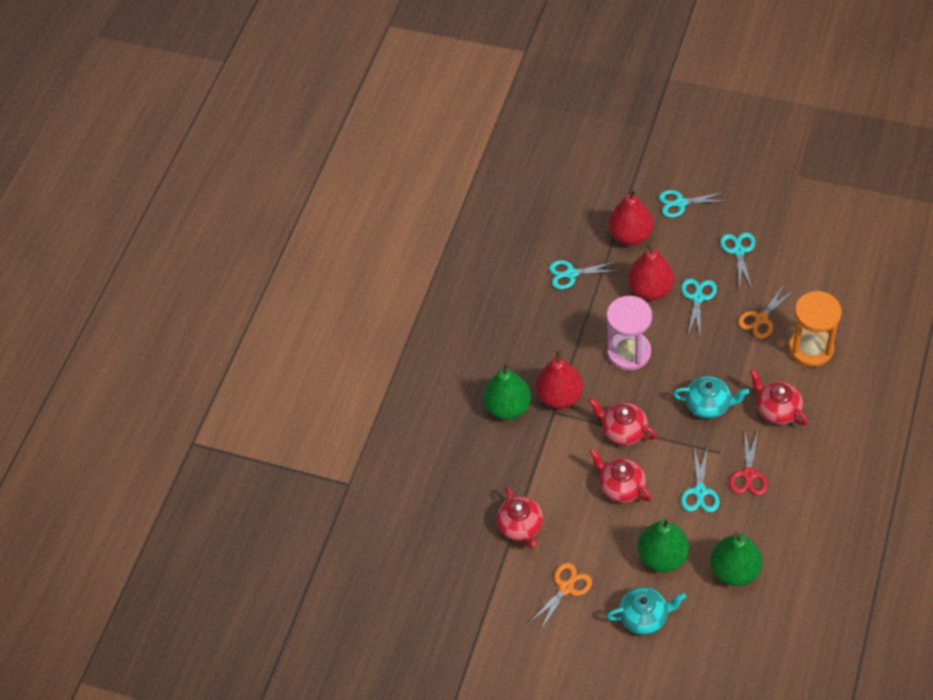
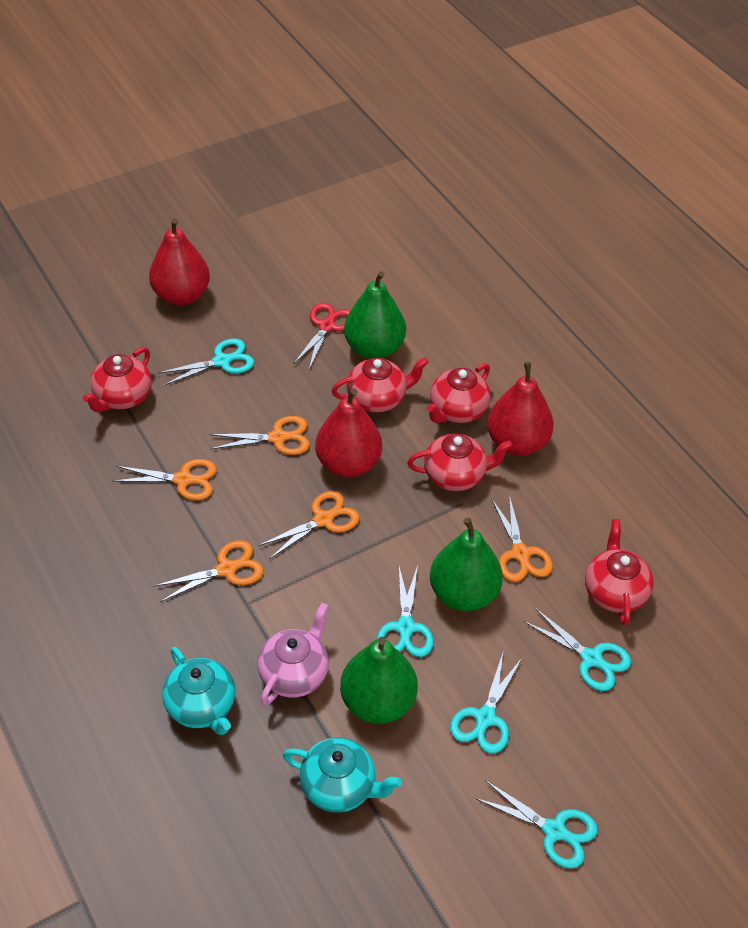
orange hourglass: [789,291,842,367] = 1 -> none = 0
orange scissors: [529,563,592,631] [738,284,795,339] = 2 -> [113,459,217,500] [153,540,263,602] [209,416,310,455] [259,491,360,559] [492,495,553,582] = 5
pink hourglass: [606,296,652,371] = 1 -> none = 0
pink teapot: none = 0 -> [257,603,329,706] = 1
red teapot: [497,486,543,548] [589,398,657,446] [589,449,652,503] [750,369,808,425] = 4 -> [83,347,152,412] [332,357,429,412] [407,434,513,491] [427,363,491,423] [585,519,653,626] = 5

